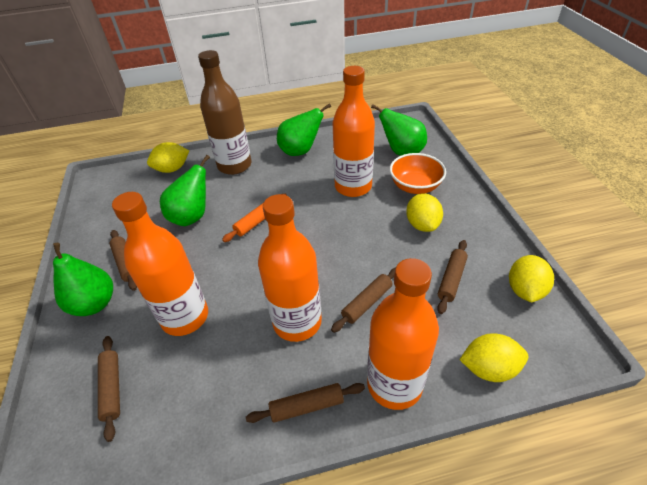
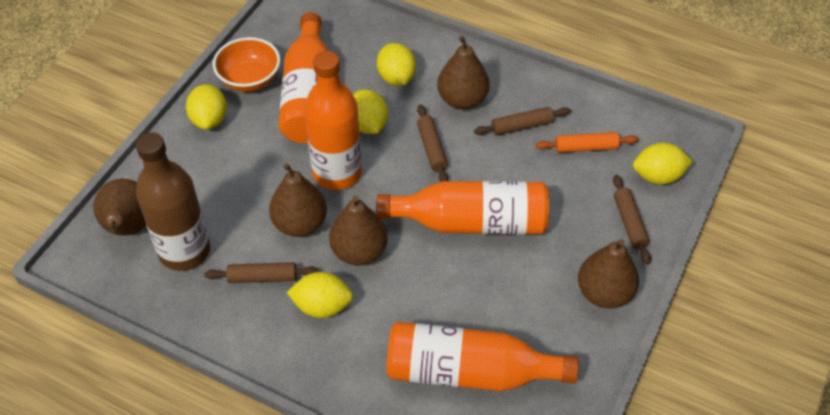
brown pear: none = 0 -> [93,179,146,236] [269,163,327,237] [329,196,388,265] [437,36,490,110] [578,239,639,308] = 5
brown rolling pin: [98,336,120,442] [109,230,137,291] [246,383,365,423] [331,268,395,333] [437,240,468,314] = 5 -> [204,262,318,283] [417,104,448,182] [474,107,571,136] [613,175,651,264] = 4
green pear: [53,243,113,316] [160,155,210,226] [277,103,331,156] [371,104,427,156] = 4 -> none = 0
yellow lemon: [147,142,189,173] [406,193,443,232] [459,333,528,382] [509,255,554,303] = 4 -> [186,84,227,130] [287,272,353,318] [353,89,388,134] [377,43,416,86] [633,142,693,185] = 5

